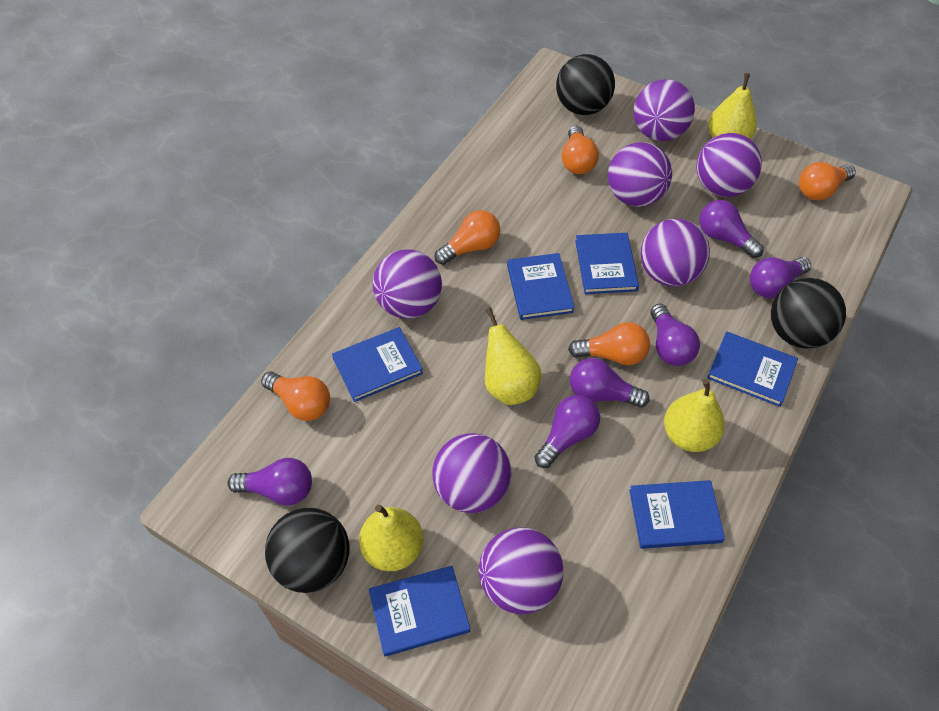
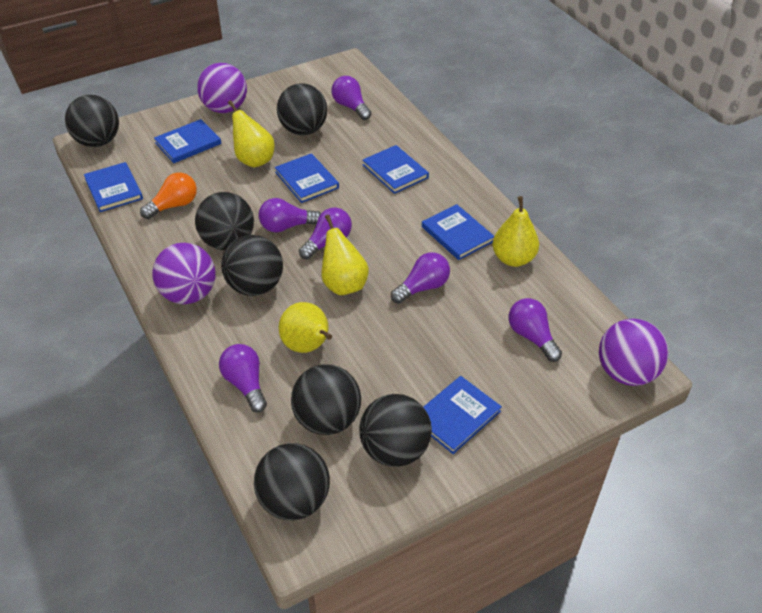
black ball: [265,508,349,593] [556,54,615,115] [771,278,846,349] = 3 -> [65,95,119,147] [195,192,254,250] [221,235,283,296] [254,443,330,520] [277,83,327,135] [291,364,361,435] [359,394,432,467] = 7
orange light bulb: [261,371,330,421] [434,210,500,265] [562,126,599,174] [568,322,650,365] [799,162,856,201] = 5 -> [140,173,197,219] = 1
purple ball: [373,249,442,319] [432,433,512,513] [479,527,563,614] [608,142,672,207] [634,79,695,141] [641,219,710,287] [696,133,762,197] = 7 -> [152,243,216,304] [197,63,247,113] [599,319,669,386] = 3

